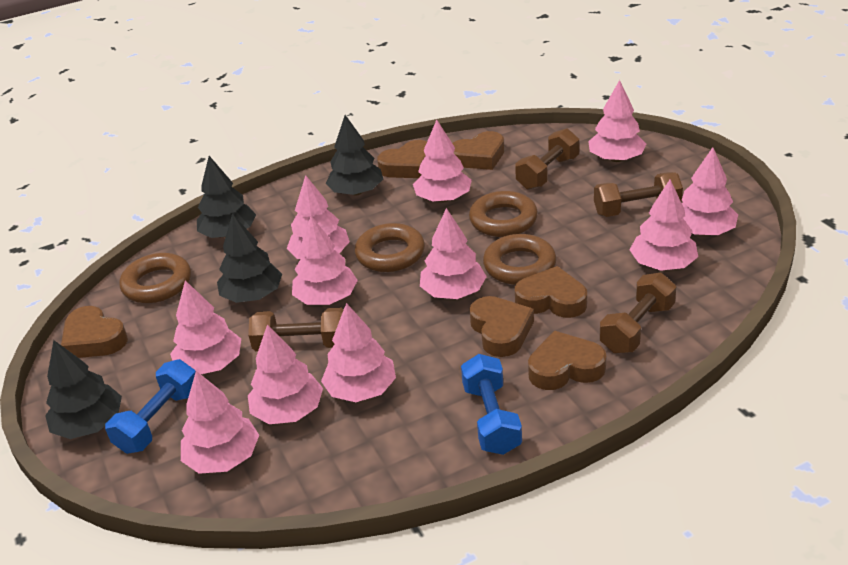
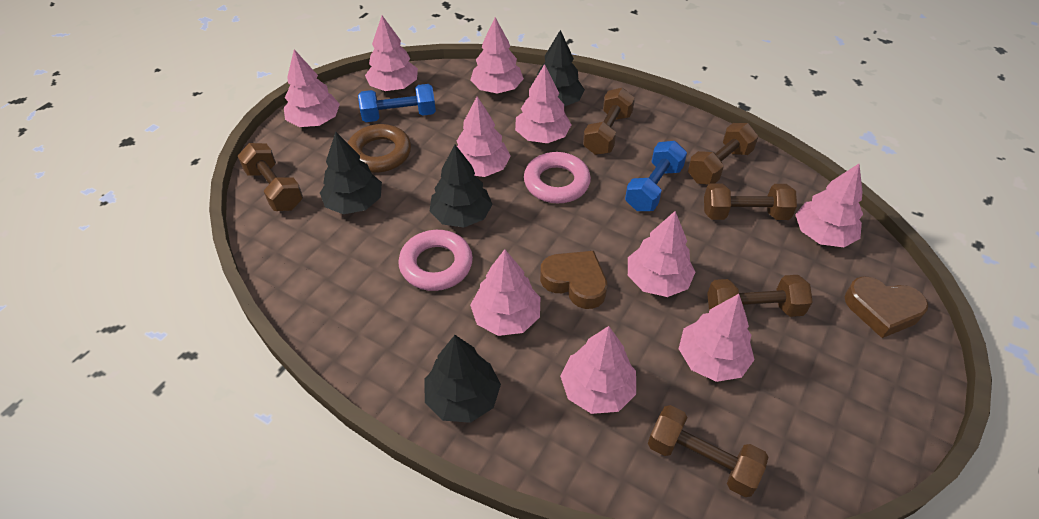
brown dumbbell: [248,308,344,351] [515,128,579,190] [594,172,683,217] [599,273,676,353] = 4 -> [238,143,303,211] [583,88,635,155] [648,405,768,497] [688,123,758,185] [704,183,797,220] [707,275,813,317] = 6
brown heart: [61,306,128,358] [377,140,427,178] [452,131,505,170] [469,296,534,357] [515,266,587,318] [528,331,607,390] = 6 -> [540,251,608,309] [845,276,928,338] = 2
brown ring: [119,253,191,303] [355,223,425,272] [469,191,538,237] [483,234,556,285] = 4 -> [348,124,411,173] = 1
pink ring: none = 0 -> [398,230,473,291] [524,152,591,203] = 2
pink tree: [170,280,241,374] [181,371,259,474] [248,324,323,424] [287,175,350,259] [292,216,358,305] [321,303,396,402] [413,120,472,202] [420,208,487,299] [588,80,646,162] [630,179,698,271] [682,147,738,235] = 11 -> [284,49,340,127] [365,16,418,91] [457,96,511,177] [470,17,524,94] [470,249,540,336] [515,64,572,143] [560,326,636,414] [628,211,695,297] [679,294,755,382] [795,164,863,247] = 10

